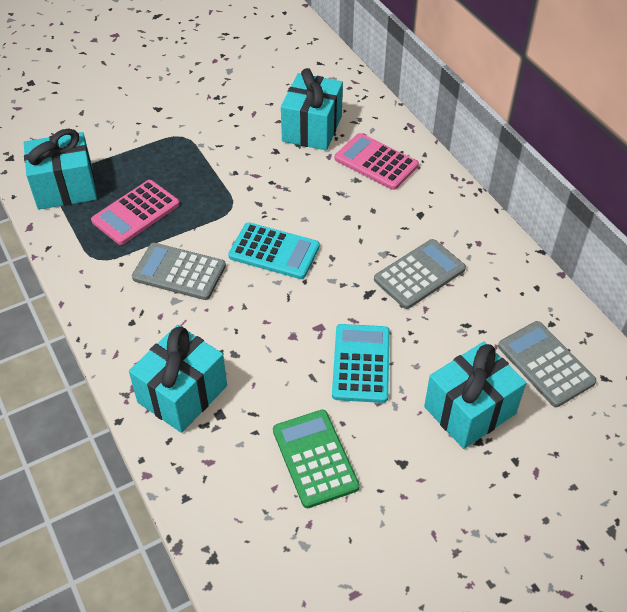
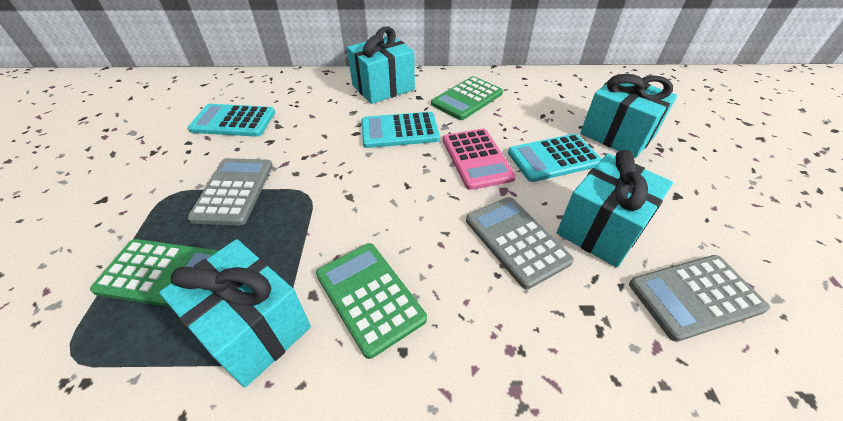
green calculator: [273,410,360,508] = 1 -> [90,239,219,307] [316,243,427,359] [431,76,503,120] = 3
pink calculator: [91,180,180,245] [335,133,419,190] = 2 -> [443,129,516,190] = 1
turquoise calculator: [228,222,320,279] [332,324,390,403] = 2 -> [188,104,275,137] [362,112,440,148] [508,134,602,182] = 3

